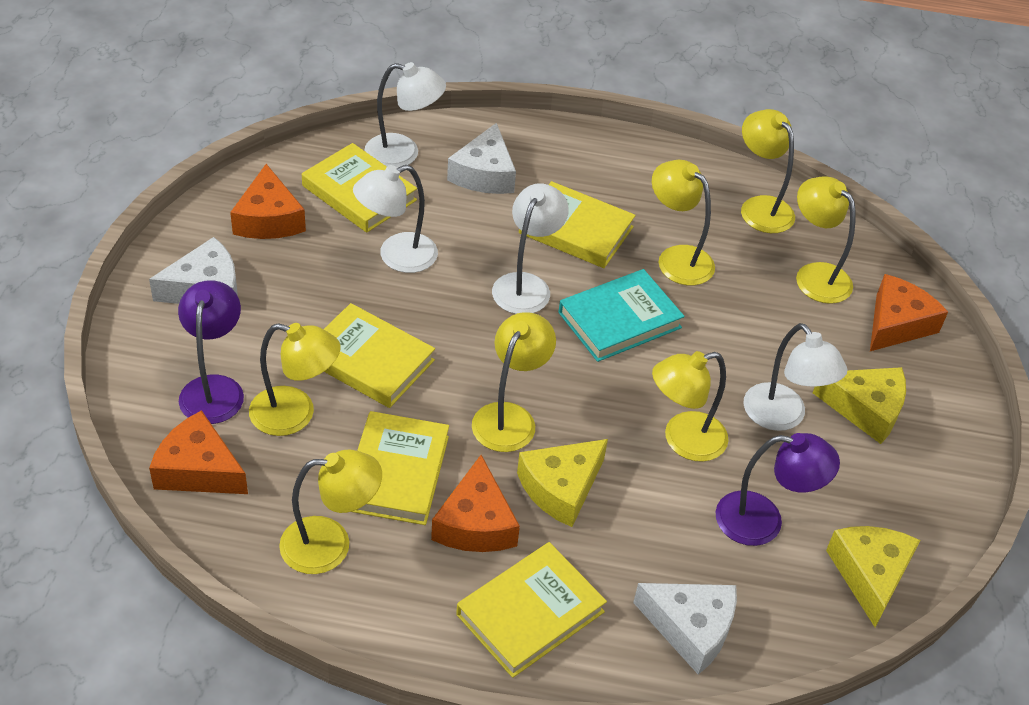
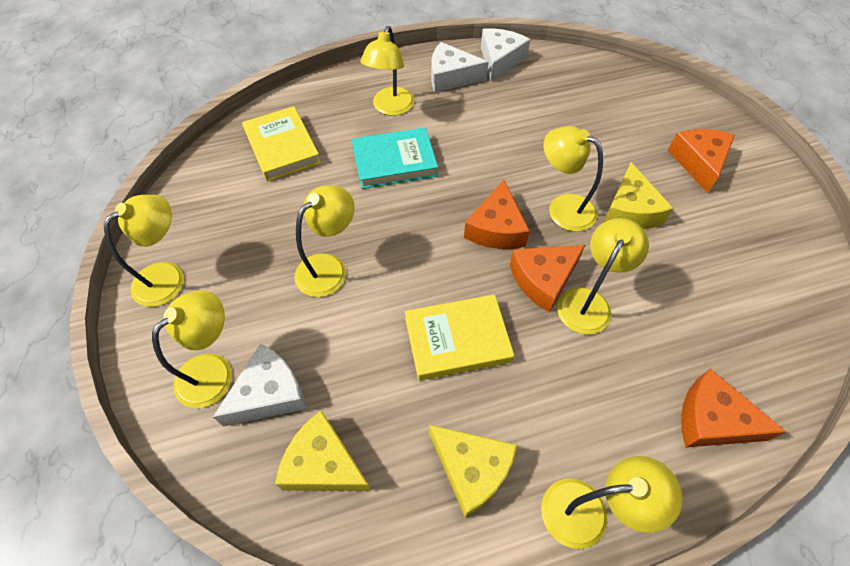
purple lamp: [178,280,244,424] [716,433,840,546] = 2 -> none = 0
white lamp: [353,165,438,273] [364,62,446,168] [492,183,569,314] [744,323,847,431] = 4 -> none = 0
yellow book: [302,143,417,233] [324,303,435,408] [352,411,449,525] [456,542,607,678] [519,181,636,268] = 5 -> [242,106,321,181] [405,295,514,381] = 2

